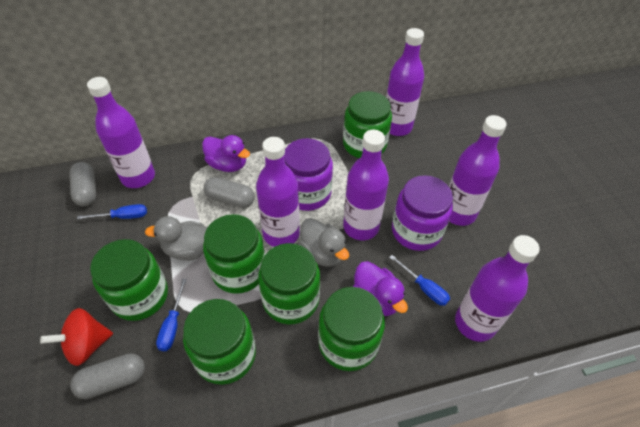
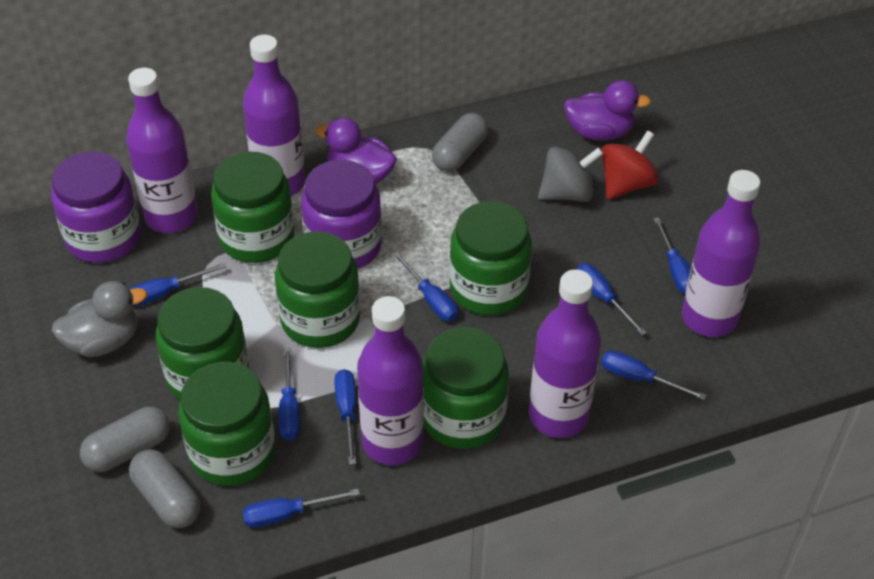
blue screwdriver: [77,204,147,219] [156,279,187,351] [389,255,450,306] = 3 -> [129,263,226,306] [243,489,360,528] [278,348,300,440] [334,369,356,465] [393,251,458,321] [577,263,647,336] [601,350,706,400] [653,217,691,294] = 8
grey duck: [145,216,208,261] [299,218,349,267] = 2 -> [52,281,147,357] = 1
grey spinning top: none = 0 -> [538,147,603,202] = 1
purple bottle: [87,77,155,188] [256,137,300,247] [343,130,389,240] [386,28,424,136] [449,115,507,226] [455,235,540,342] = 6 -> [126,68,198,233] [243,35,305,196] [357,296,424,465] [529,269,601,438] [682,170,760,337] = 5

